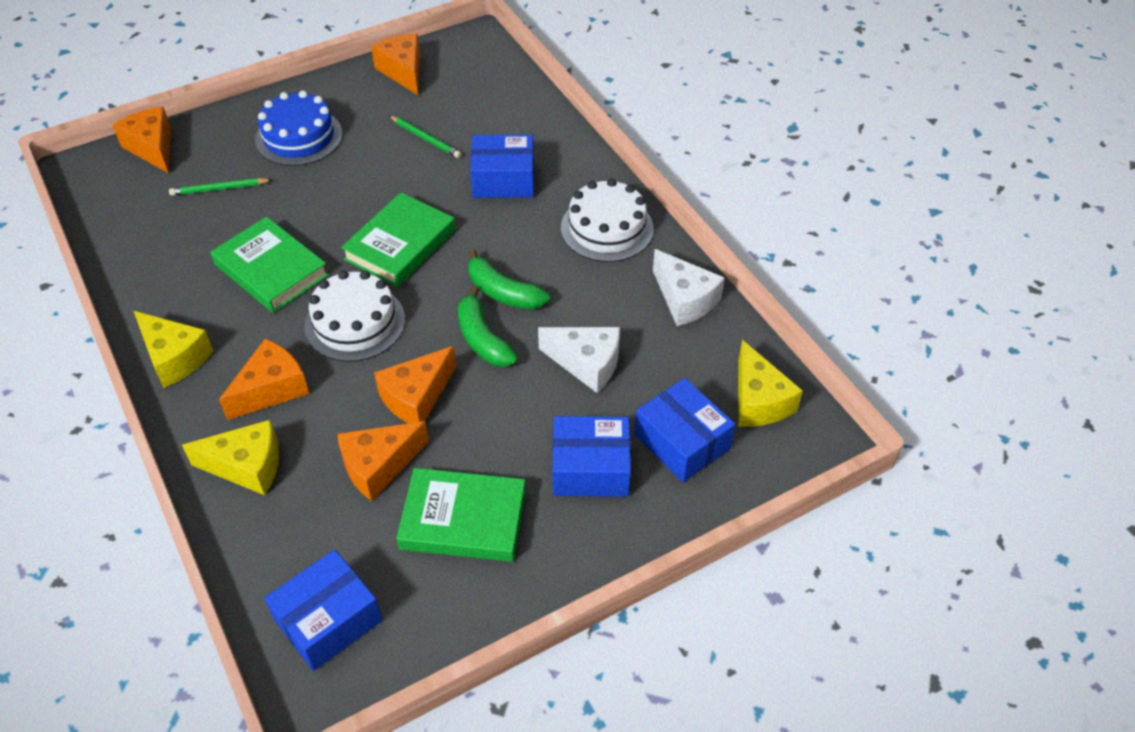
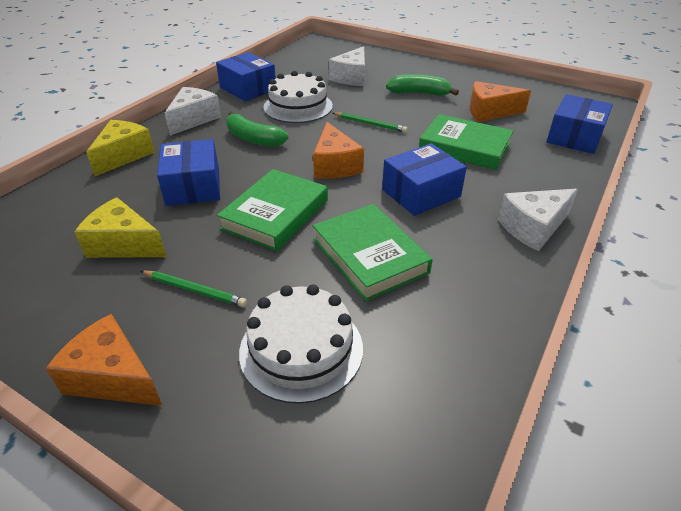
blue cake: [255,90,342,166] = 1 -> none = 0
orange cheese: [113,107,171,173] [219,339,309,420] [337,421,429,501] [371,33,420,95] [374,346,456,423] = 5 -> [46,314,162,406] [313,122,364,179] [470,81,531,122] = 3
white cheese: [538,327,620,393] [653,249,725,326] = 2 -> [165,87,221,136] [329,46,365,86] [498,189,578,251] = 3
yellow cheese: [134,311,213,388] [182,420,279,495] [738,340,803,427] = 3 -> [75,197,167,258] [86,120,155,176] = 2

